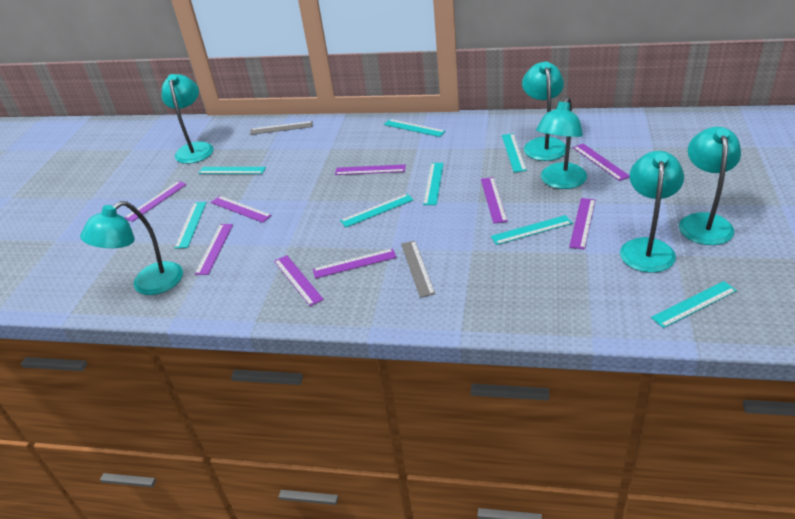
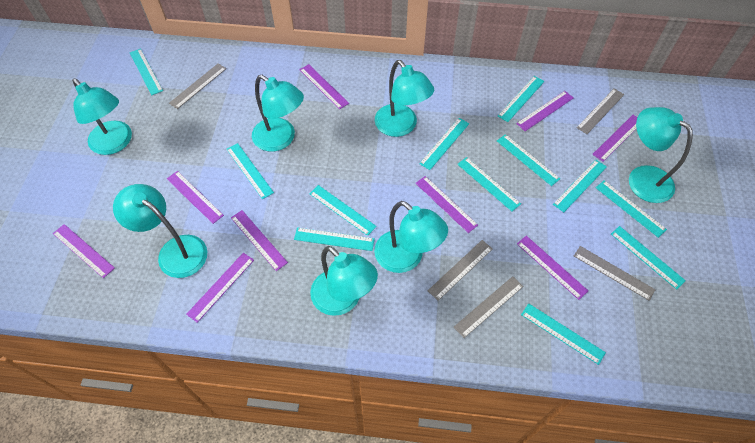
grey ruler: [250,121,313,135] [401,241,435,298] = 2 -> [169,63,226,109] [428,240,493,301] [454,276,524,338] [574,246,656,301] [577,89,624,134] = 5
turquoise lamp: [80,201,183,295] [161,74,214,164] [522,62,566,161] [536,97,587,189] [620,151,684,273] [679,127,741,245] = 6 -> [72,78,132,155] [113,184,207,278] [252,75,304,152] [310,246,378,316] [374,201,448,273] [375,60,434,137] [629,107,693,203] = 7
turquoise ruler: [175,202,207,249] [198,167,266,174] [340,194,413,227] [384,119,446,137] [423,163,444,205] [491,215,572,245] [502,133,527,172] [651,281,737,328] = 8 -> [130,48,163,95] [227,143,274,199] [294,227,375,251] [309,185,377,236] [419,118,469,170] [457,157,521,211] [497,134,560,186] [498,76,544,122] [521,303,606,365] [553,160,607,212] [596,180,667,238] [611,226,686,289] = 12

